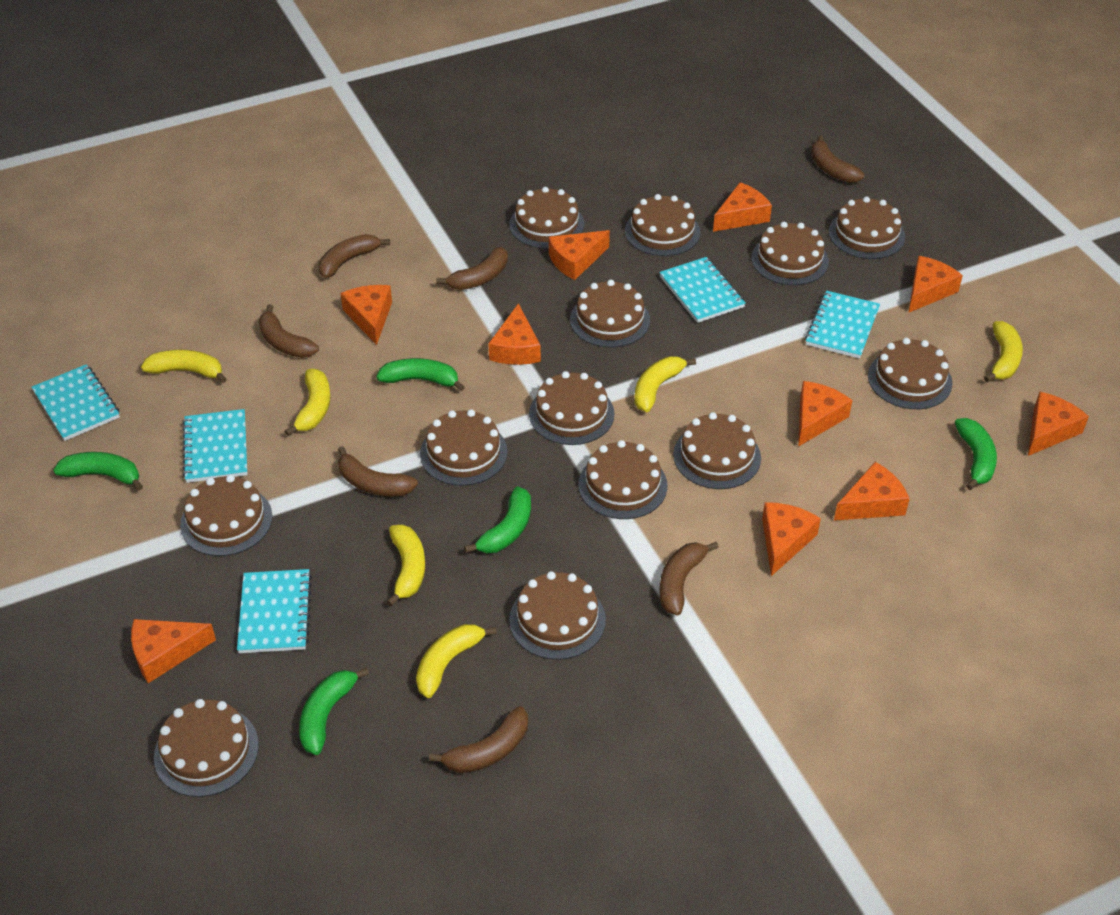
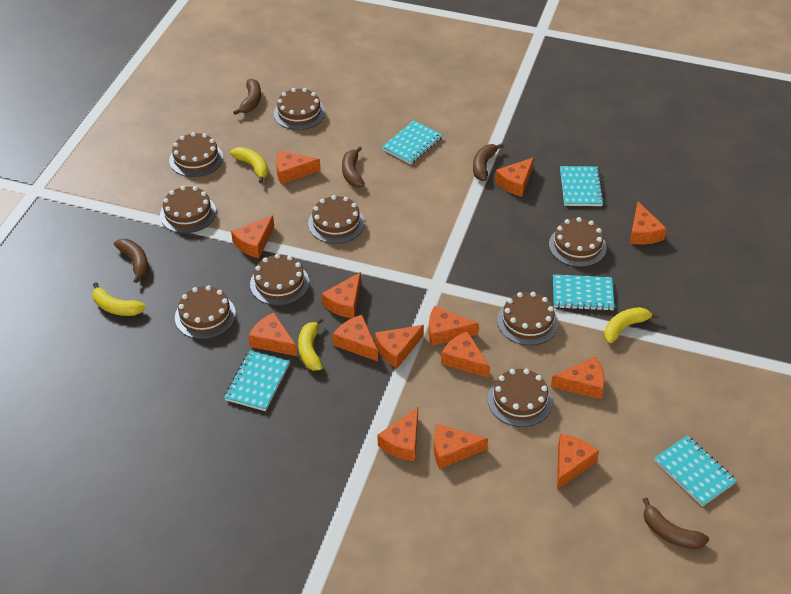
brown banana: [259,304,319,358] [319,234,390,278] [338,446,418,497] [429,706,528,773] [436,247,508,290] [660,542,719,616] [811,135,864,183] = 7 -> [114,239,148,283] [233,79,261,115] [342,146,365,188] [473,143,503,181] [642,498,709,549] = 5
brown cake: [154,699,259,797] [180,475,272,556] [420,409,508,486] [509,187,584,249] [509,571,606,660] [529,371,614,445] [570,280,650,348] [579,440,668,519] [625,194,700,256] [673,412,761,489] [751,222,829,285] [829,196,905,259] [868,338,953,409] = 13 -> [160,186,216,233] [169,132,223,177] [175,285,236,339] [250,254,309,306] [274,88,325,130] [308,195,365,244] [488,369,552,427] [497,292,558,345] [549,217,607,267] = 9
green banana: [53,452,143,491] [299,668,369,755] [376,358,465,391] [464,486,531,553] [955,418,997,490] = 5 -> none = 0
orange cheese: [131,619,216,683] [341,285,392,345] [488,303,541,365] [549,230,610,280] [713,182,772,232] [762,502,821,576] [798,381,853,447] [834,462,910,521] [909,256,963,312] [1028,392,1089,456] = 10 -> [231,216,274,258] [248,312,297,356] [276,150,321,184] [321,272,361,318] [332,315,378,362] [375,325,424,368] [378,407,418,461] [429,306,479,346] [434,424,488,469] [441,331,490,378] [495,157,534,197] [551,357,605,399] [557,434,599,490] [630,202,667,244] = 14
yellow banana: [141,350,227,383] [285,369,331,436] [387,524,425,606] [416,624,497,698] [635,356,696,412] [984,321,1023,382] = 6 -> [92,282,146,316] [230,147,269,183] [298,317,323,371] [604,307,659,343] = 4

